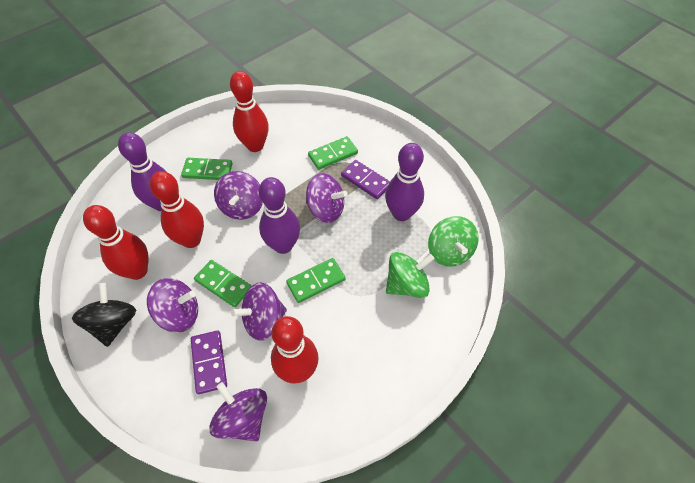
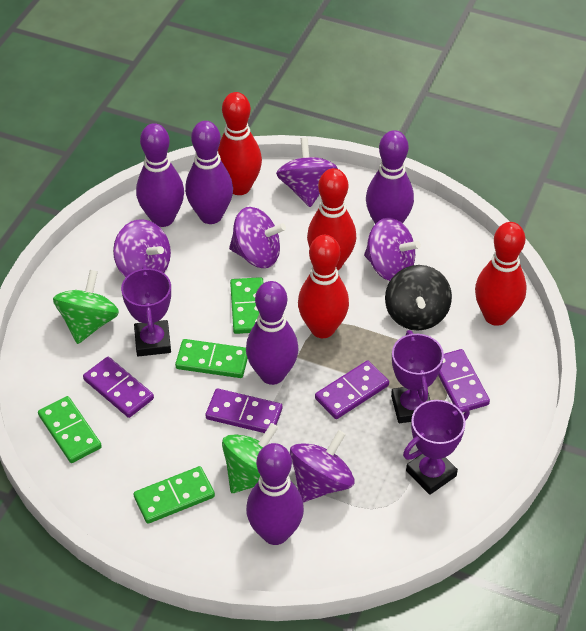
purple bowling pin: [118,132,167,211] [259,177,300,254] [385,143,424,221] = 3 -> [136,123,184,227] [185,121,233,224] [246,281,299,385] [246,443,304,545] [366,130,414,224] = 5
purple domino: [191,330,227,394] [341,160,390,199] = 2 -> [83,357,154,418] [206,389,282,433] [315,361,389,419] [438,349,490,413] = 4
purple trophy: none = 0 -> [121,266,171,356] [391,330,444,423] [403,400,470,495] = 3

